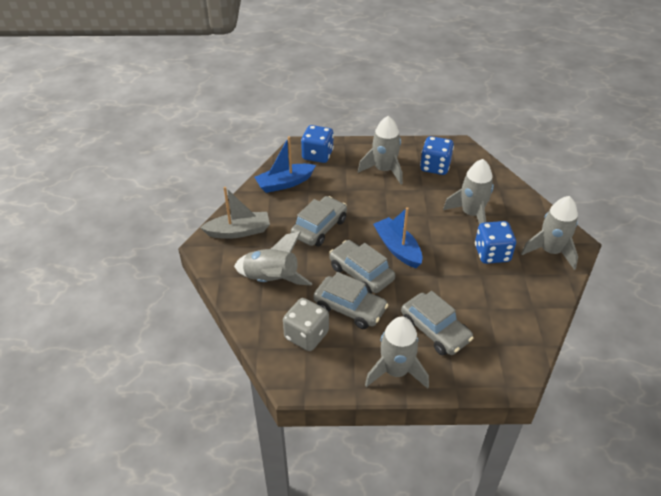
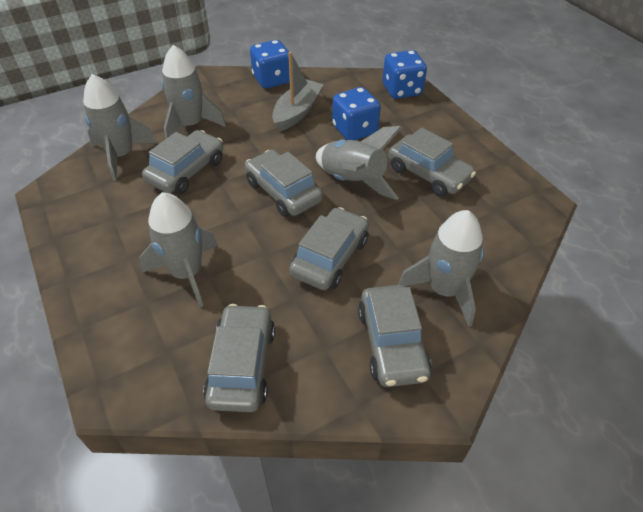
blue boat: [255,136,316,193] [373,207,422,268] = 2 -> none = 0
grey car: [291,196,347,246] [313,272,388,329] [329,240,395,293] [401,291,474,355] = 4 -> [142,130,223,194] [203,304,275,412] [245,150,323,217] [289,207,369,290] [358,285,432,387] [388,128,476,197] = 6
grey dice: [283,298,329,351] = 1 -> none = 0

